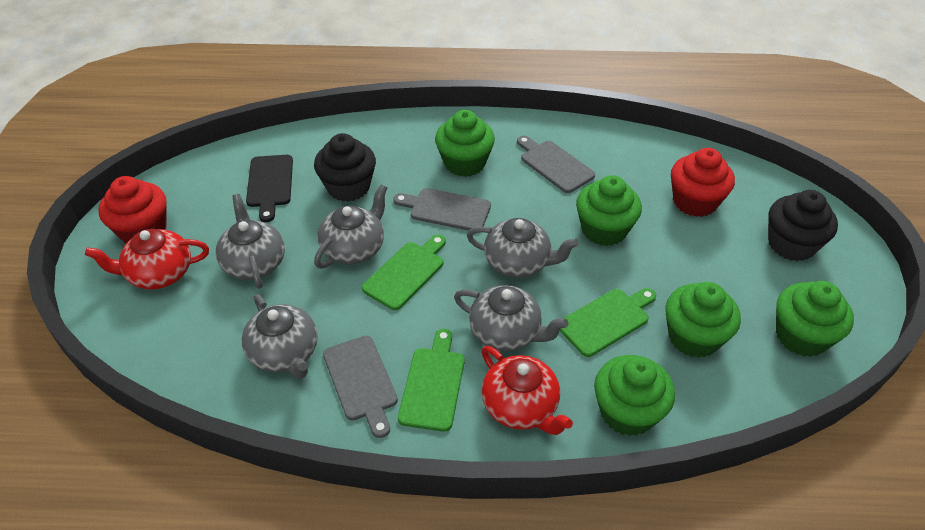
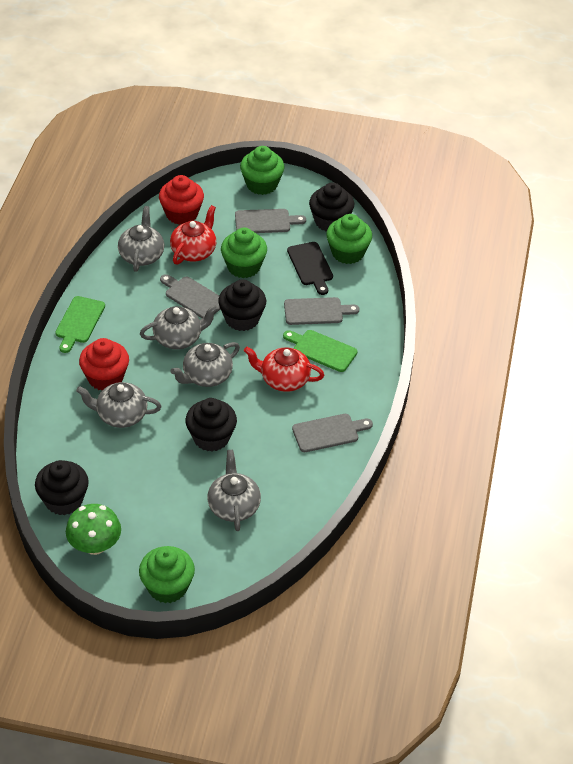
black cupcake: [314,133,376,202] [768,190,838,261] = 2 -> [35,460,89,515] [186,398,237,452] [218,279,266,331] [309,182,354,232] = 4
green cupcake: [435,110,495,177] [576,175,642,246] [594,355,675,436] [666,282,741,358] [776,281,854,357] = 5 -> [139,546,195,603] [221,228,267,278] [240,146,284,195] [326,214,372,264] = 4
green cutting board: [362,235,446,310] [398,329,465,432] [560,288,656,357] = 3 -> [55,296,105,353] [283,330,358,372] = 2
green mushroom: none = 0 -> [66,504,121,555] = 1
grey cutting board: [323,336,398,438] [393,188,491,231] [517,136,595,193] = 3 -> [160,274,220,318] [235,209,306,233] [284,297,359,325] [292,414,373,452] = 4

